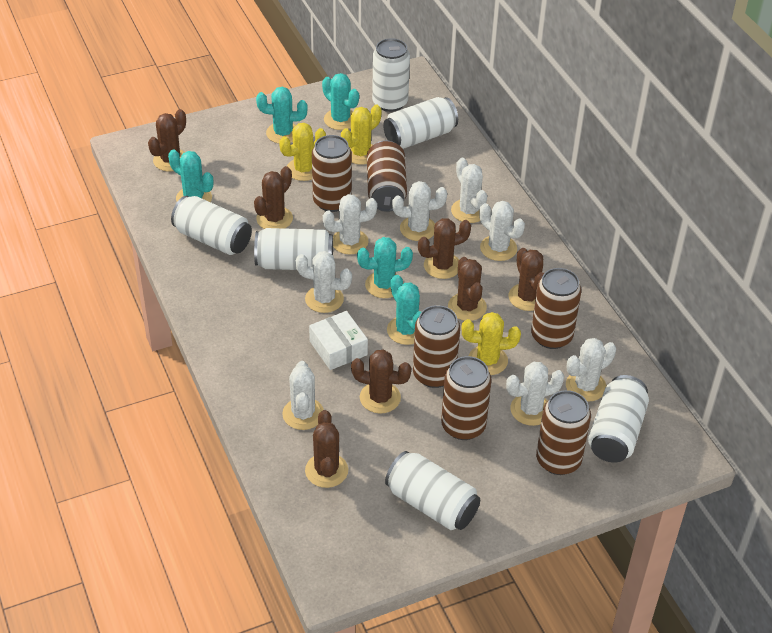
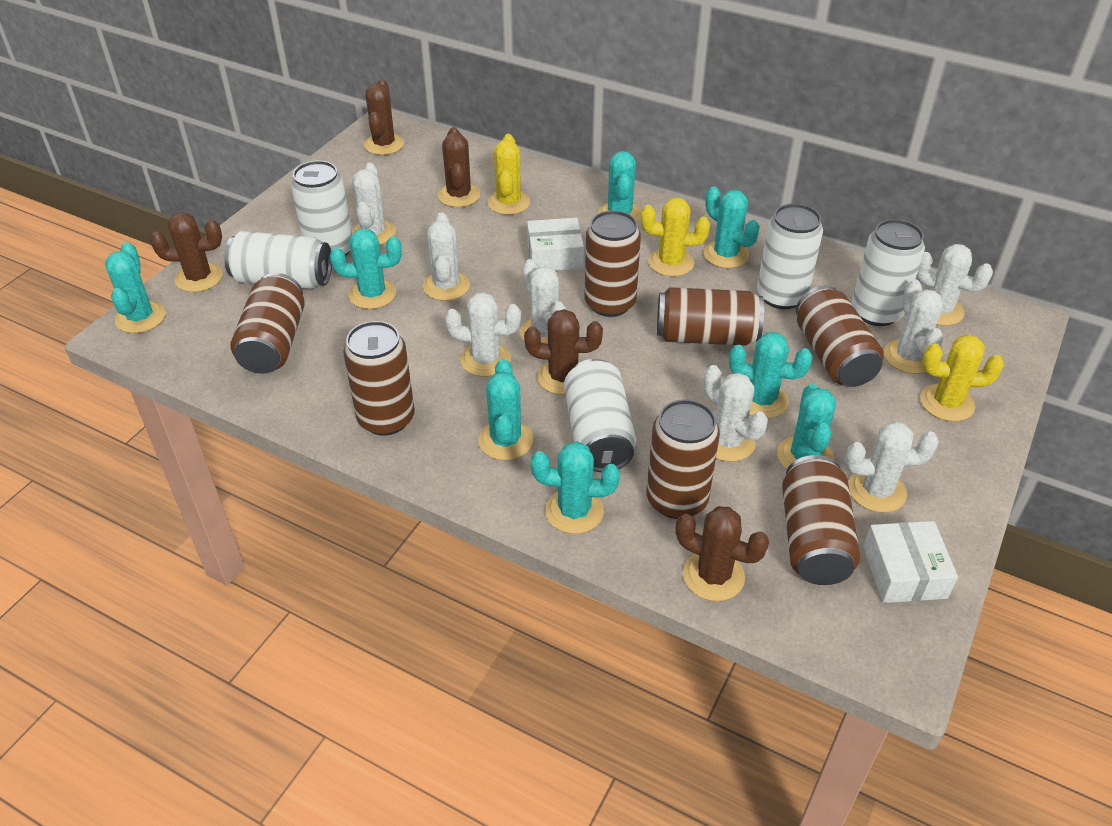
brown cactus: [148,109,186,172] [254,166,293,229] [305,410,348,488] [351,349,411,414] [418,218,471,279] [448,257,487,321] [508,248,544,311] = 7 -> [150,212,223,292] [364,79,404,155] [438,127,480,207] [524,309,603,395] [676,506,769,601] = 5
brown can: [312,135,352,212] [367,140,407,212] [413,305,460,388] [441,356,492,440] [531,268,581,349] [536,390,591,475] = 6 -> [230,273,305,374] [343,321,415,436] [584,210,641,317] [646,399,720,519] [657,287,764,346] [782,455,860,585] [796,285,884,387] = 7
turquoise cactus: [168,149,213,202] [256,87,308,144] [322,73,359,130] [357,237,413,298] [387,275,421,345] = 5 -> [105,242,166,333] [330,228,402,309] [478,359,533,461] [531,441,620,534] [598,151,641,222] [703,186,760,268] [729,332,813,419] [777,384,836,469] = 8
white box: [309,311,368,370] = 1 -> [527,218,584,271] [863,521,958,603] = 2
white can: [171,196,252,255] [254,228,333,270] [372,38,410,112] [383,97,458,149] [385,451,480,530] [588,375,649,463] = 6 -> [224,231,332,289] [291,160,352,257] [564,359,636,472] [757,203,823,309] [852,219,925,326] = 5

